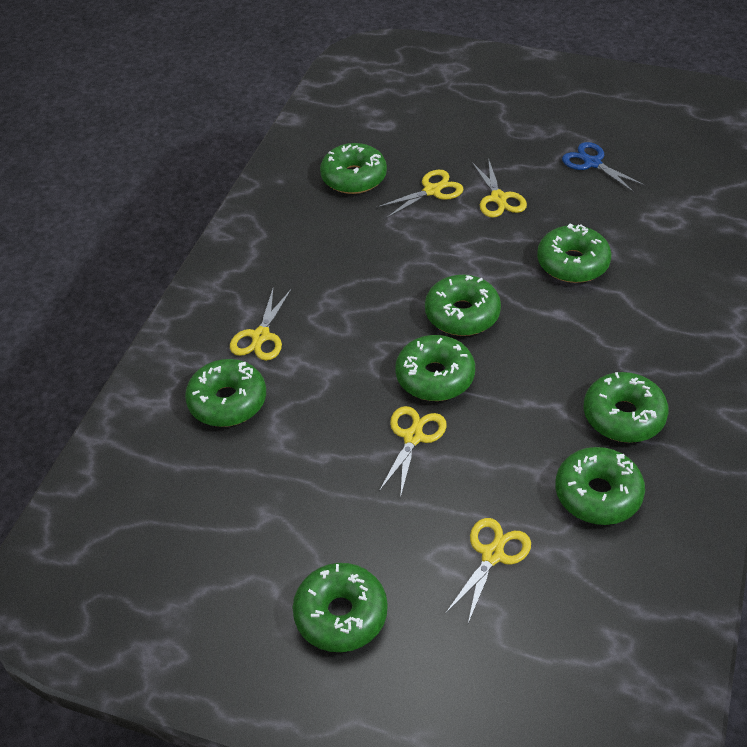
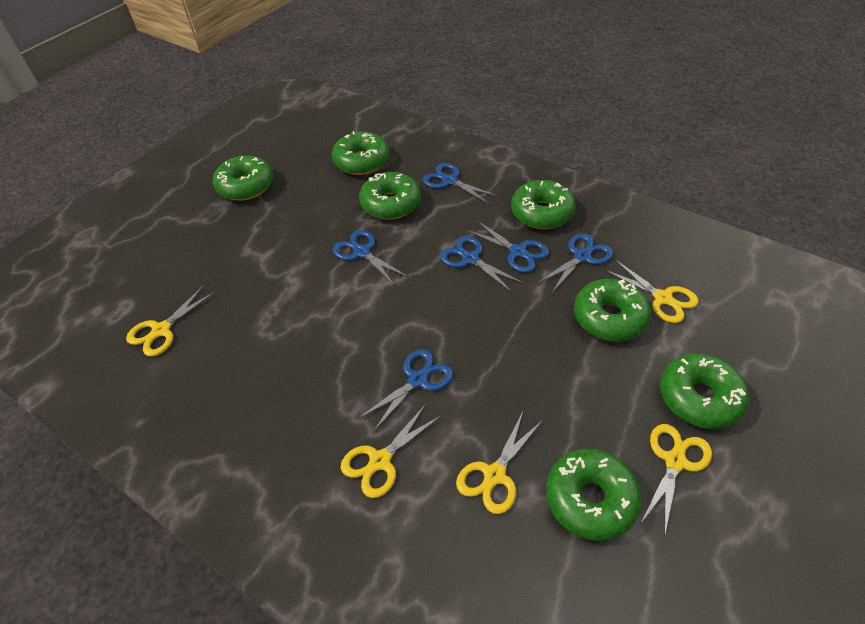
blue scissors: [562,142,646,193] = 1 -> [333,230,408,286] [358,349,453,432] [423,163,499,204] [440,236,523,292] [466,221,549,273] [538,233,613,294] = 6
green donut: [185,359,266,427] [293,563,388,652] [320,143,387,194] [395,335,475,401] [425,275,501,336] [537,224,611,283] [555,447,645,525] [584,372,669,443] = 8 -> [213,155,273,201] [332,131,389,175] [359,172,421,220] [511,180,576,229] [546,449,642,541] [574,279,651,341] [660,354,749,429] = 7

